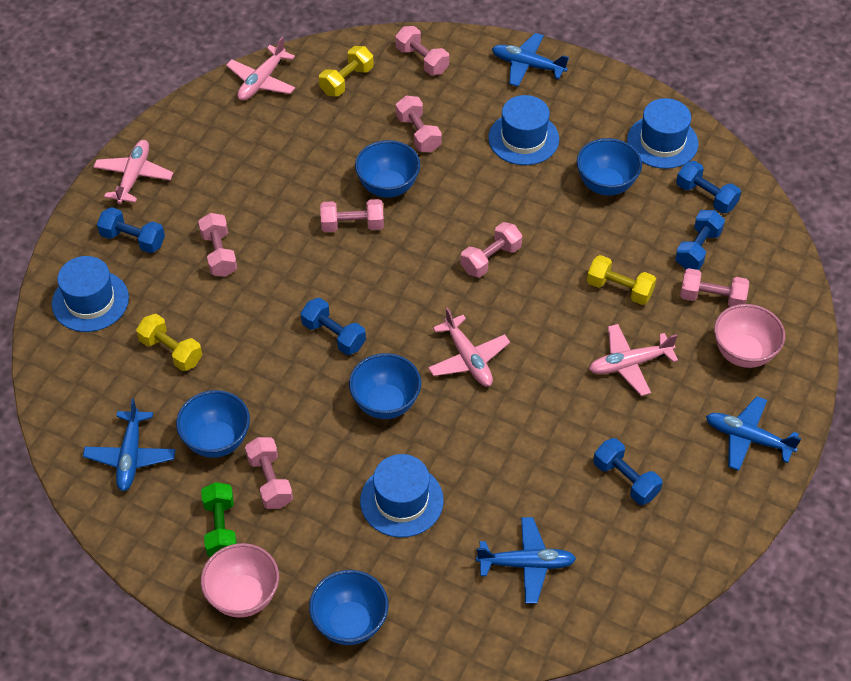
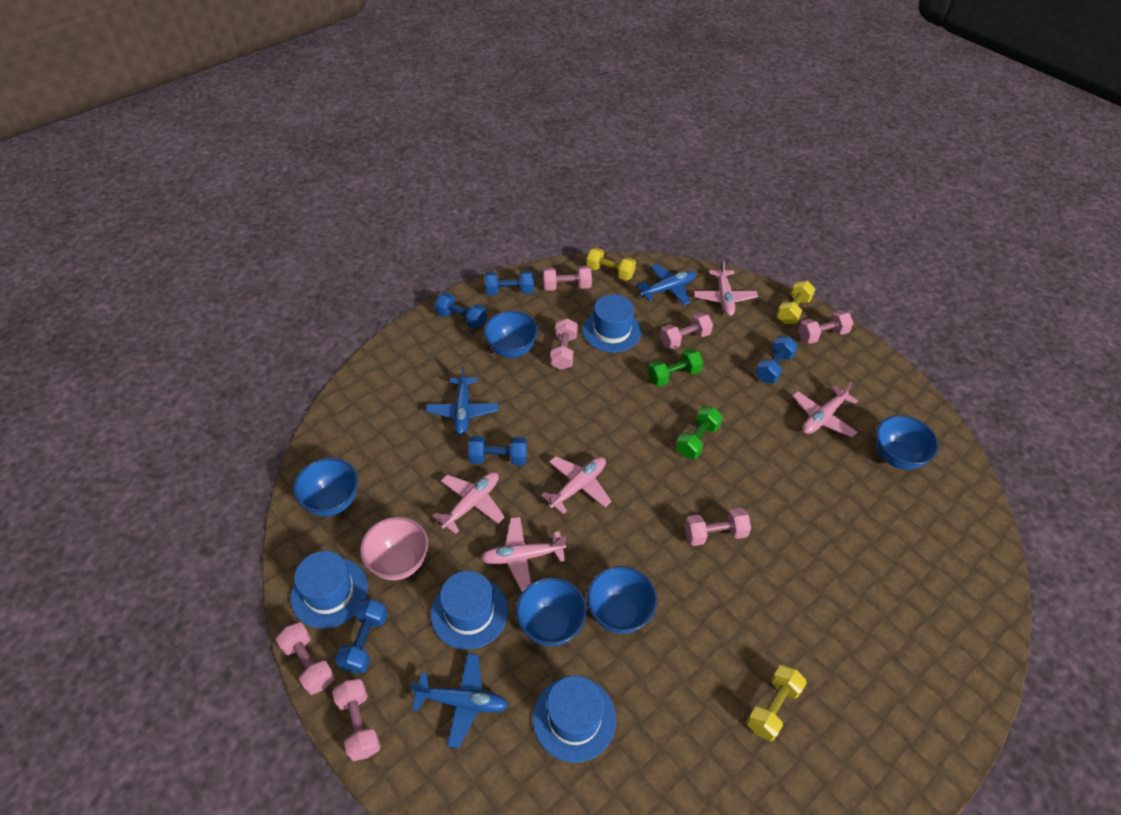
blue plane: [83,398,176,491] [476,517,576,604] [492,33,569,87] [706,396,801,471] = 4 -> [410,653,508,748] [426,366,498,435] [636,264,696,305] = 3
green dumbbell: [201,482,237,557] = 1 -> [648,348,703,387] [676,406,723,459] = 2
pink bowl: [201,543,279,618] [714,304,785,368] = 2 -> [360,517,428,580] = 1
pink plane: [93,140,173,204] [226,37,295,101] [428,307,510,387] [589,324,678,396] = 4 -> [432,472,505,534] [481,517,566,592] [541,456,612,514] [694,259,758,316] [792,381,858,437] = 5

